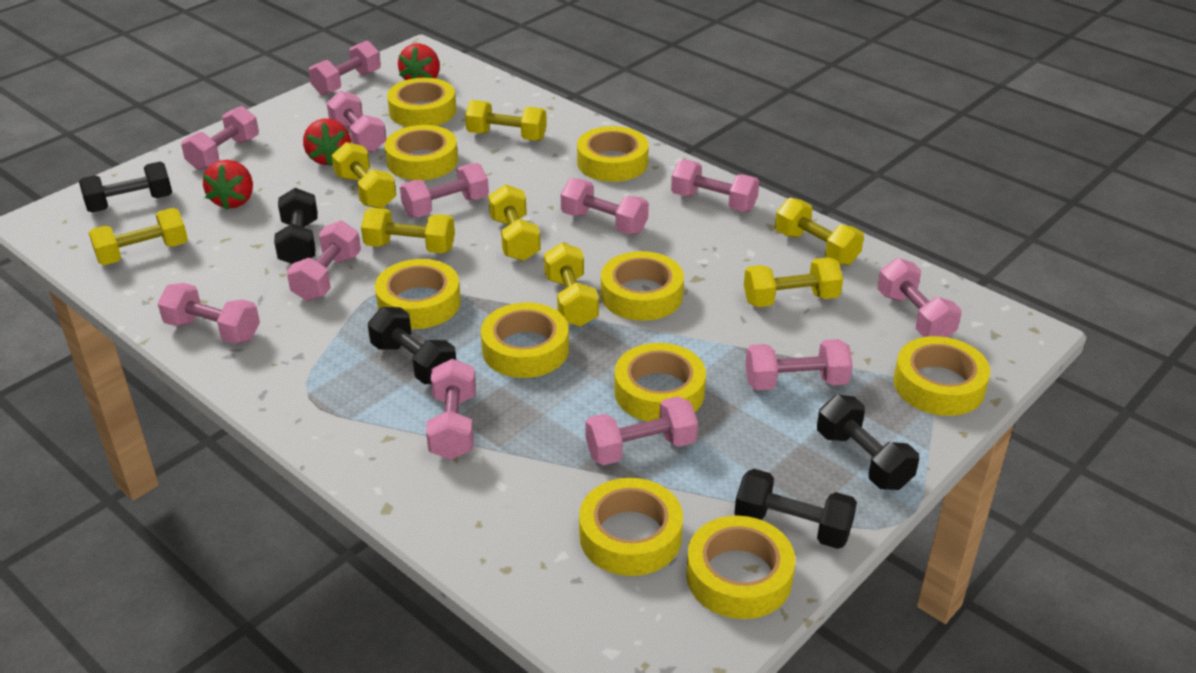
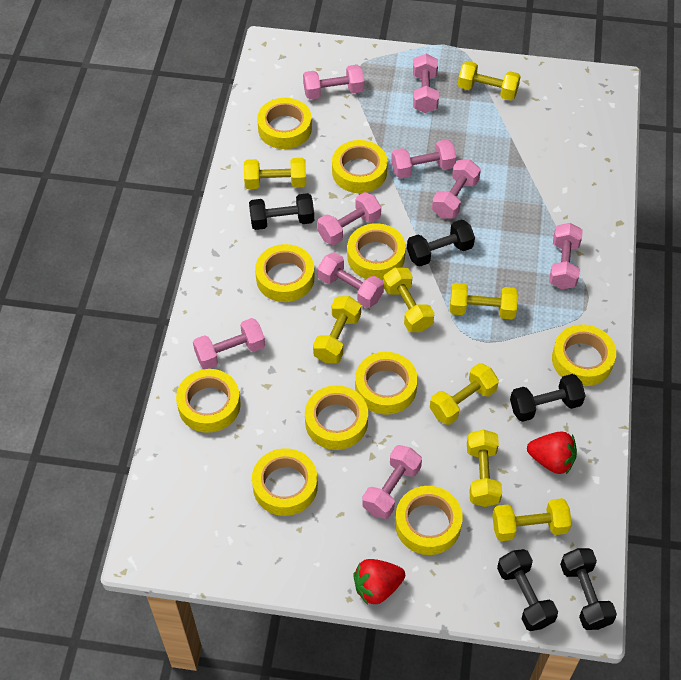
pink dumbbell: [158,283,260,344] [181,106,259,170] [287,221,361,301] [309,41,381,95] [327,91,386,152] [400,163,489,217] [426,359,476,460] [561,178,649,234] [585,396,698,465] [671,160,759,212] [745,339,853,390] [877,258,962,337] = 12 -> [193,318,265,369] [303,65,364,100] [317,192,381,245] [318,252,384,308] [362,445,422,519] [391,139,456,179] [413,54,439,113] [432,160,481,219] [549,223,583,289] = 9
red strawberry: [203,160,253,210] [303,119,351,166] [398,43,440,80] = 3 -> [353,559,405,605] [527,431,577,474] = 2

